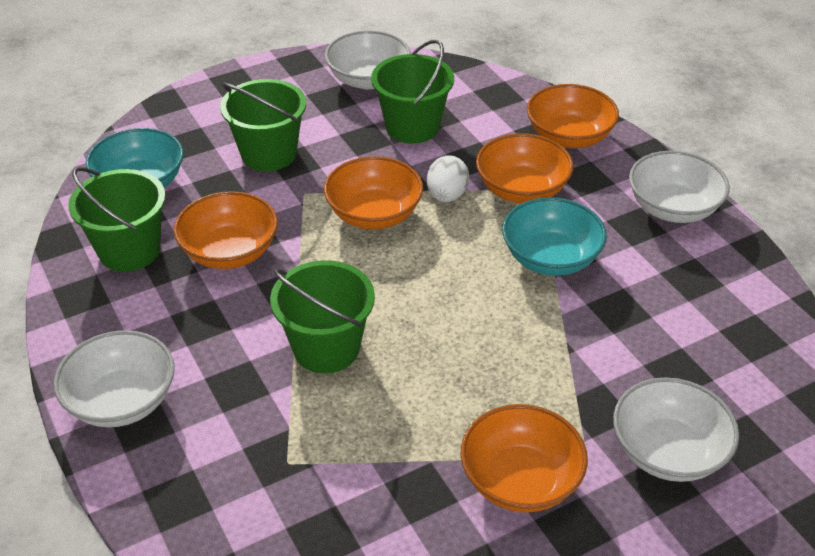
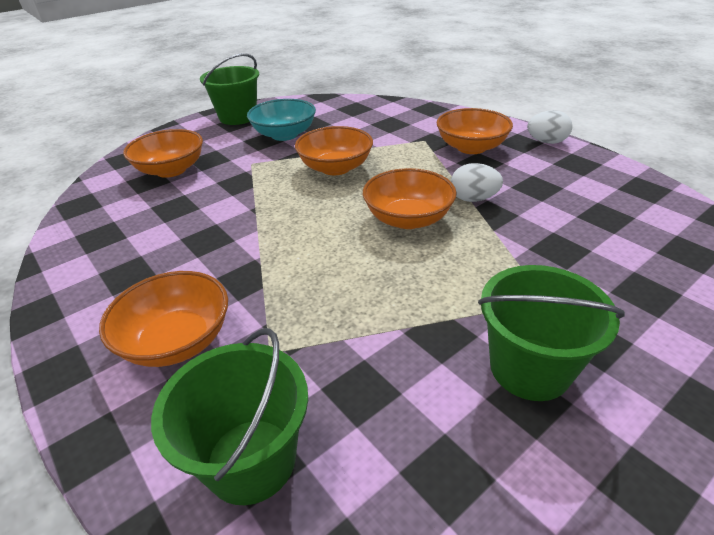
green bucket: [68,167,166,272] [220,79,306,171] [270,260,375,373] [371,40,454,144] = 4 -> [151,328,308,505] [200,53,259,125] [478,265,625,401] = 3
turquoise bowl: [86,128,184,188] [502,197,607,276] = 2 -> [247,99,316,141] = 1
white bowl: [54,330,175,427] [325,30,411,89] [613,378,739,482] [629,151,730,223] = 4 -> none = 0
white egg: [427,156,469,202] = 1 -> [451,163,503,202] [527,110,572,144] = 2

